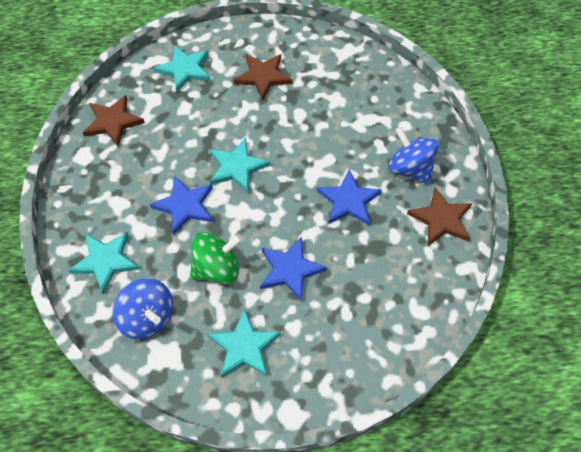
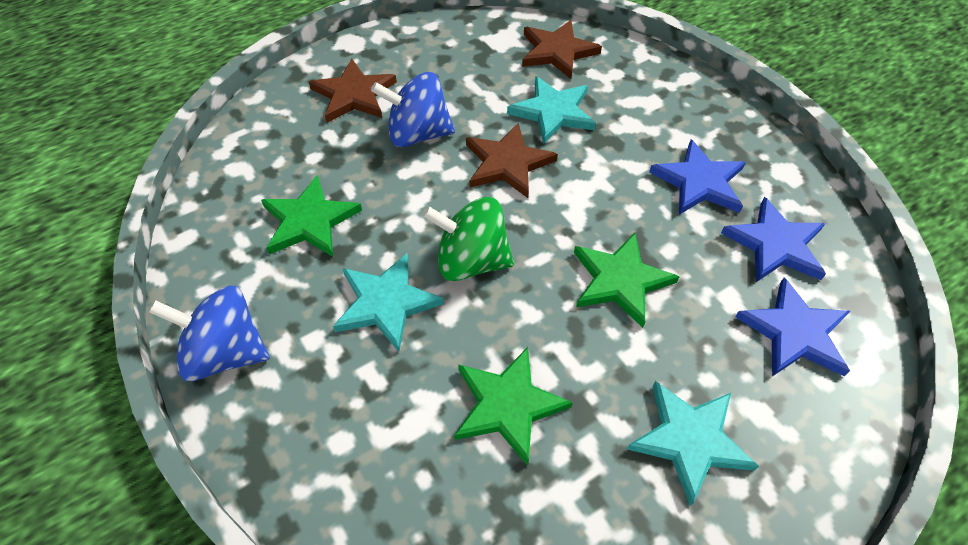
green star: none = 0 -> [261,175,362,257] [454,347,573,466] [574,233,680,328] = 3
turquoise star: [69,232,140,294] [154,45,211,92] [208,308,281,378] [209,138,270,192] = 4 -> [333,253,444,352] [507,76,596,144] [627,381,759,506] = 3

